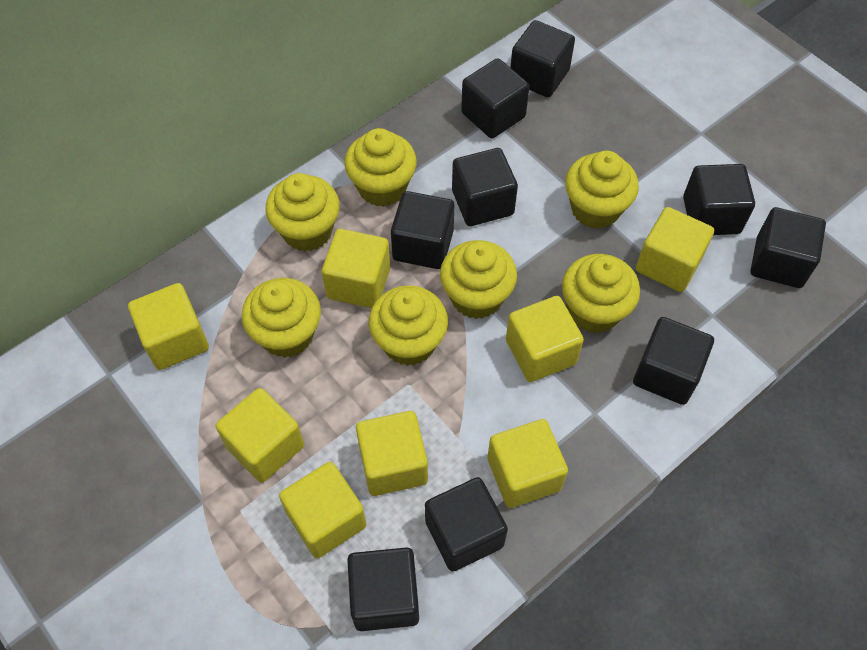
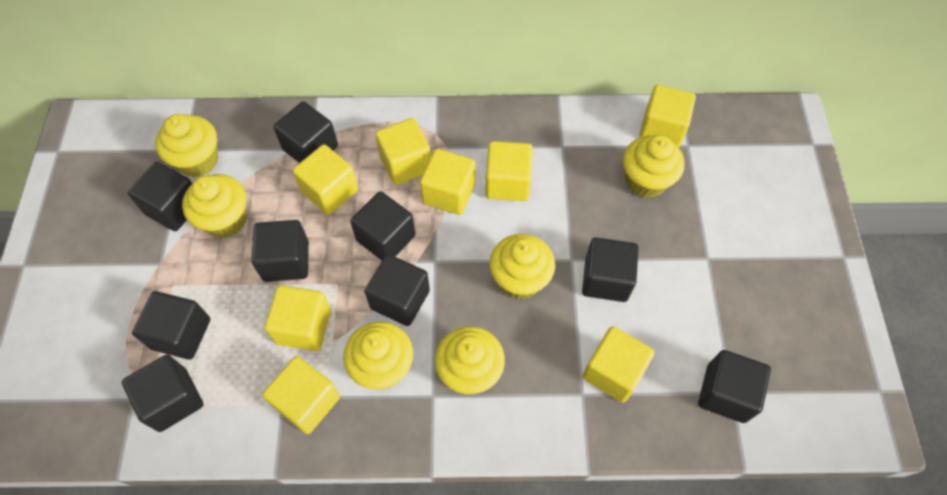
yellow cupcake: [241,278,321,358] [265,173,340,251] [344,128,417,207] [369,286,448,366] [440,240,517,319] [562,254,640,333] [565,151,639,229] = 7 -> [155,114,218,177] [182,174,247,238] [343,322,413,389] [435,326,505,394] [489,234,555,299] [623,135,684,198] = 6

